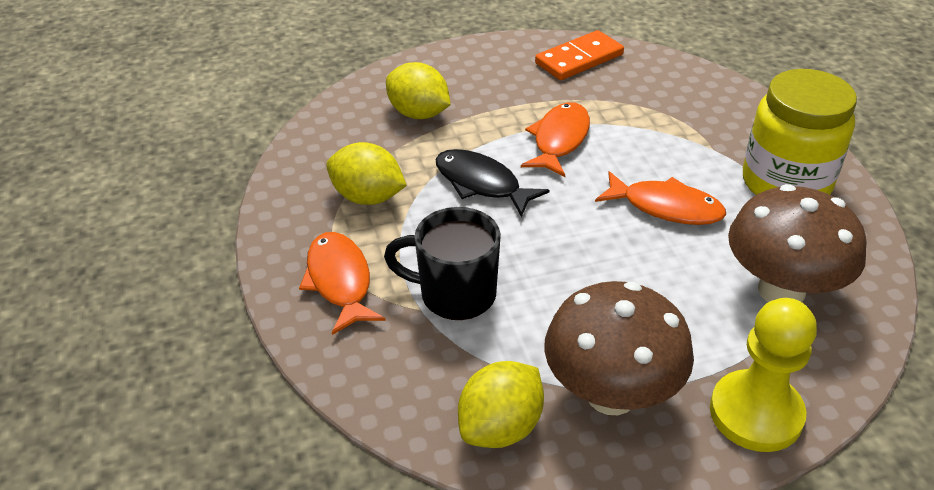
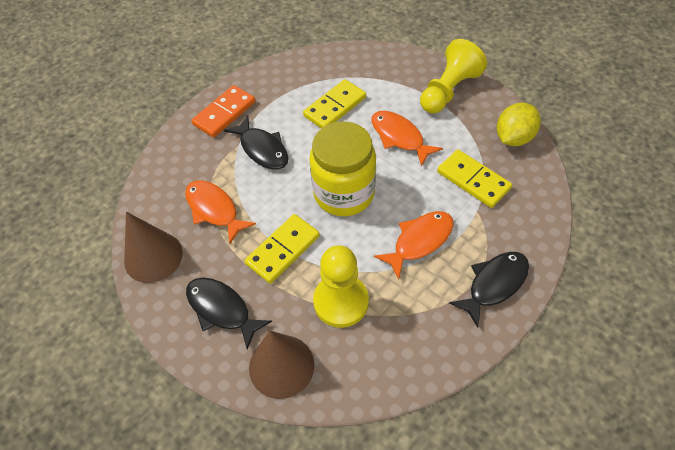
black fish: [436,149,550,217] = 1 -> [186,278,272,350] [224,116,288,170] [449,252,529,328] = 3
black mug: [384,207,501,320] = 1 -> none = 0
brown cone: none = 0 -> [124,212,183,283] [249,331,314,399] = 2
brown mushroom: [544,281,694,415] [728,184,867,302] = 2 -> none = 0
yellow domino: none = 0 -> [245,214,320,284] [303,79,366,128] [437,149,512,208] = 3
yellow lemon: [326,142,407,205] [386,62,451,119] [458,361,544,448] = 3 -> [497,103,541,146] = 1
yellow pawn: [710,298,817,452] = 1 -> [313,245,369,328] [420,39,487,114] = 2

